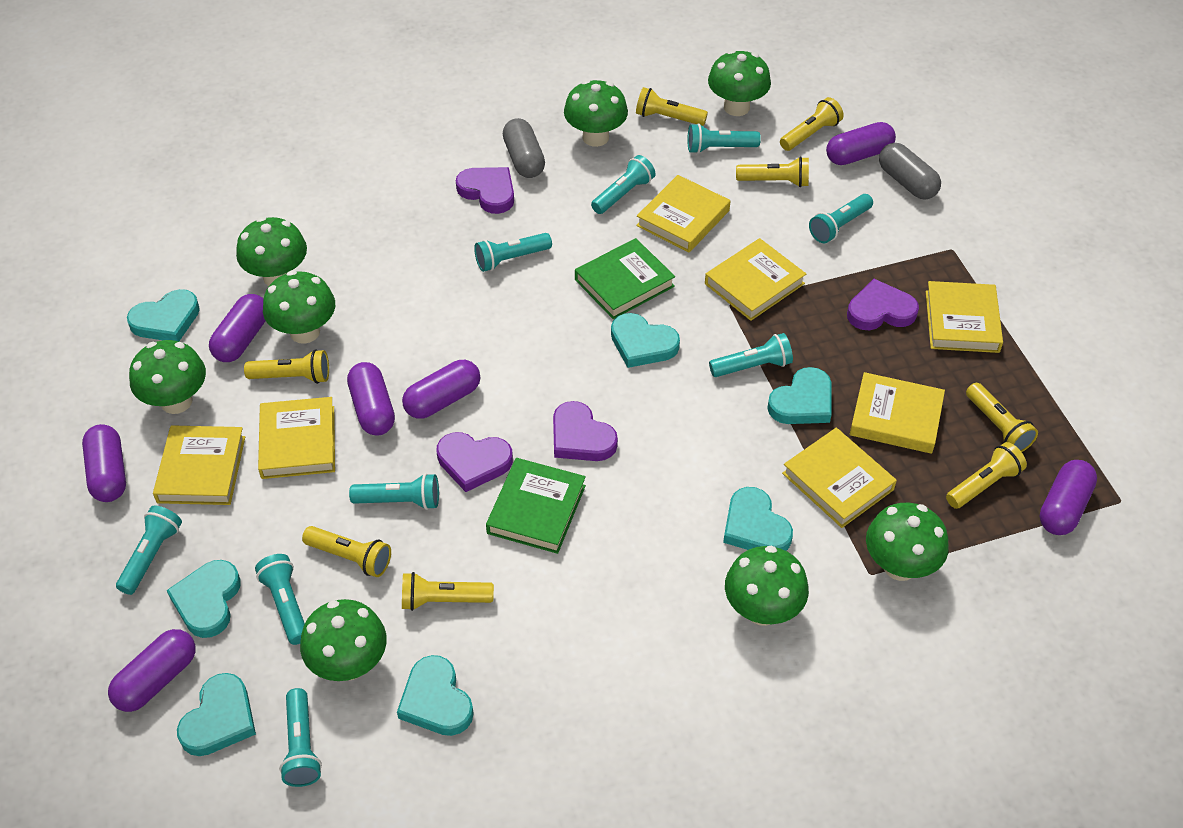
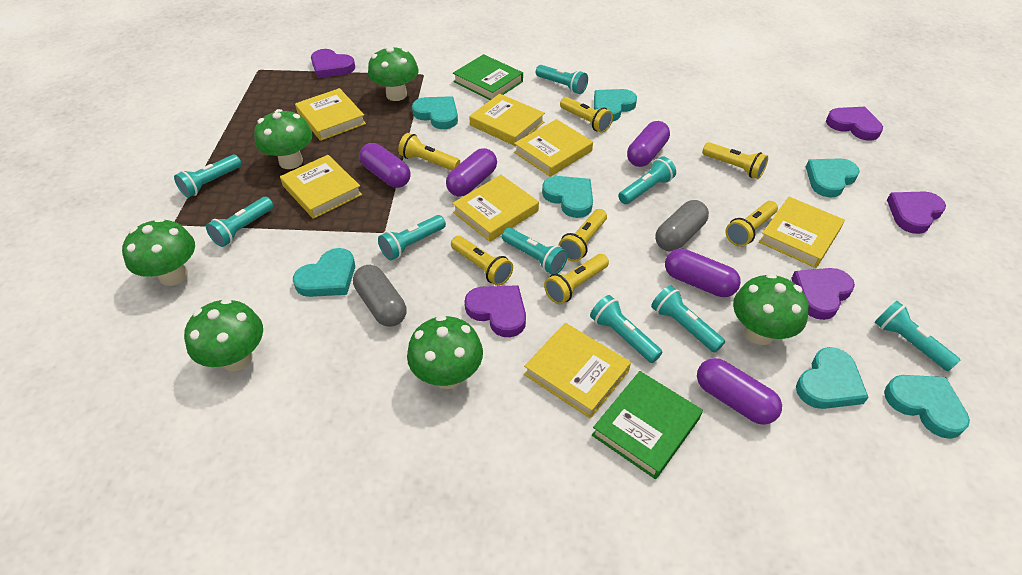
green mushroom: [129,340,206,414] [236,217,307,286] [263,271,335,344] [300,599,387,681] [564,80,628,147] [708,50,771,116] [725,546,809,626] [866,503,949,581] = 8 -> [122,218,195,286] [184,298,263,372] [254,109,313,169] [368,46,419,101] [407,315,483,389] [733,273,809,345] = 6
purple capsule: [82,424,126,502] [108,629,196,712] [209,294,266,362] [347,362,395,436] [402,360,480,419] [826,122,896,165] [1040,460,1097,535] = 7 -> [359,143,411,188] [446,148,497,197] [627,121,670,167] [665,248,741,297] [697,358,782,425] = 5
purple heart: [437,432,513,492] [456,167,514,214] [553,401,618,461] [847,279,919,330] = 4 -> [311,49,355,78] [465,285,526,337] [791,268,855,320] [826,107,883,141] [887,192,946,234] = 5
yellow flashlight: [244,349,329,384] [302,526,391,577] [402,572,494,611] [636,87,708,126] [736,156,809,187] [780,97,844,151] [946,442,1027,509] [966,383,1038,452] = 8 -> [398,133,460,171] [451,236,513,286] [544,254,609,304] [558,209,607,262] [560,97,613,133] [702,142,768,179] [726,201,778,247] = 7

